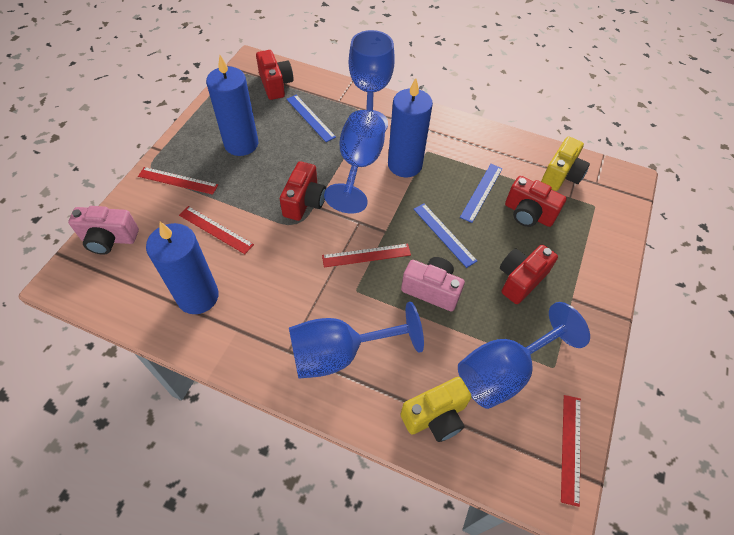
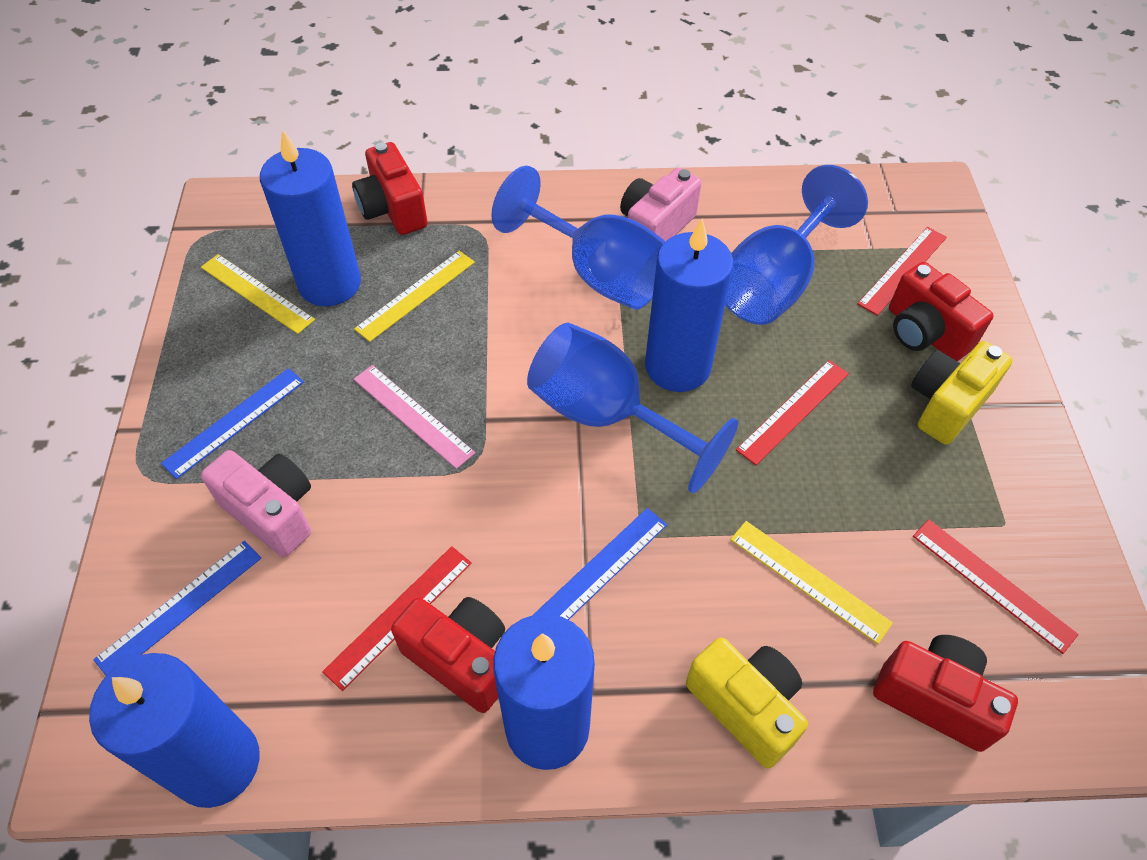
blue candle: [146,222,219,314] [206,55,258,156] [388,78,433,177] = 3 -> [89,653,260,808] [260,129,361,306] [493,614,595,770] [645,219,734,392] = 4
blue goblet: [289,302,424,379] [324,110,385,214] [349,30,395,131] [458,302,590,409] = 4 -> [491,166,666,310] [527,323,738,493] [725,165,868,325] = 3
pink ruler: none = 0 -> [354,365,475,469] = 1
yellow ruler: none = 0 -> [201,254,315,334] [354,251,475,342] [730,521,893,644] = 3

